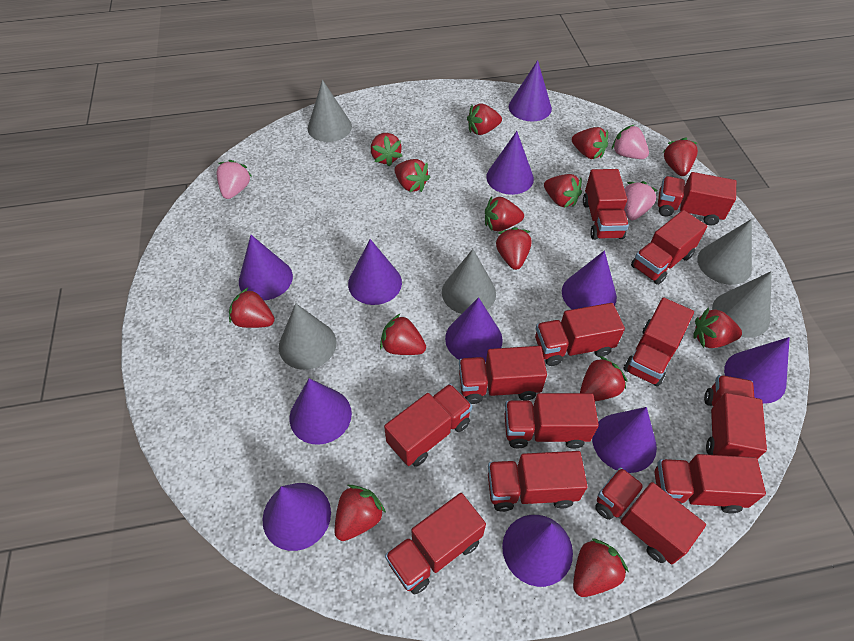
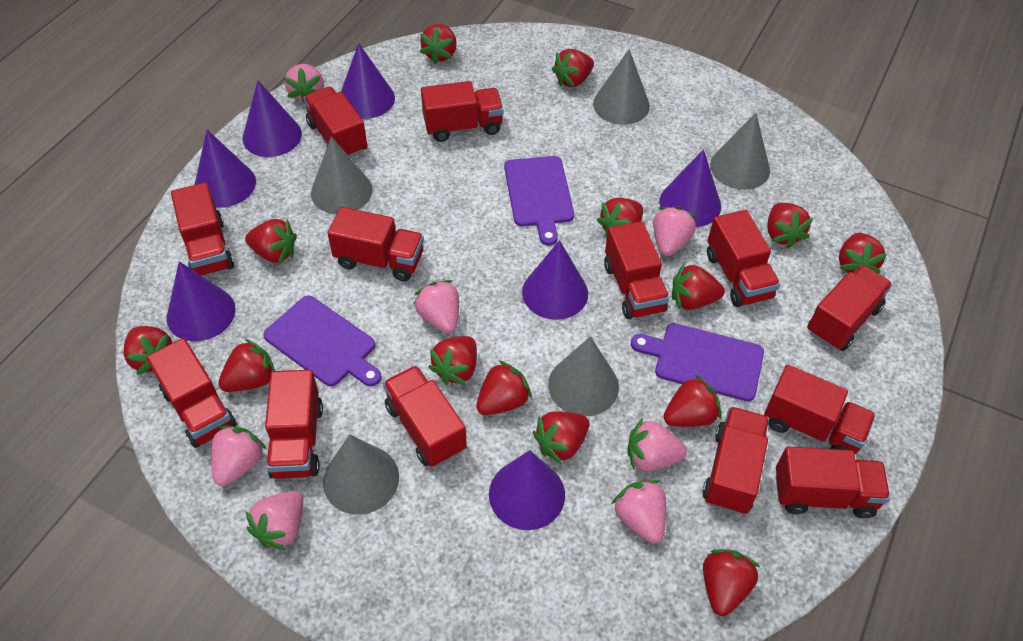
pink strawberry: [217,160,251,199] [612,125,649,159] [624,181,658,220] = 3 -> [211,426,266,486] [246,491,303,550] [284,64,324,104] [413,280,459,333] [612,480,666,543] [627,418,687,471] [653,206,697,256] = 7
purple cone: [239,235,293,300] [262,483,331,551] [290,378,352,445] [348,239,402,305] [445,297,503,362] [486,131,534,195] [502,515,573,587] [509,60,552,122] [562,250,617,309] [592,407,657,473] [724,337,790,404] = 11 -> [167,261,236,341] [195,130,256,207] [243,80,302,157] [341,43,395,119] [489,450,565,530] [522,240,588,320] [660,149,721,227] = 7
purple cutting board: none = 0 -> [263,296,382,386] [504,156,574,246] [631,323,764,401] = 3

